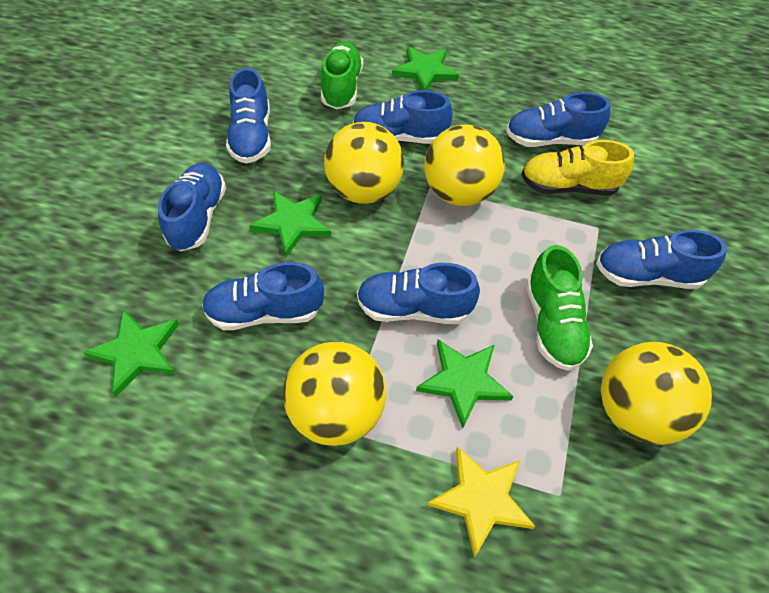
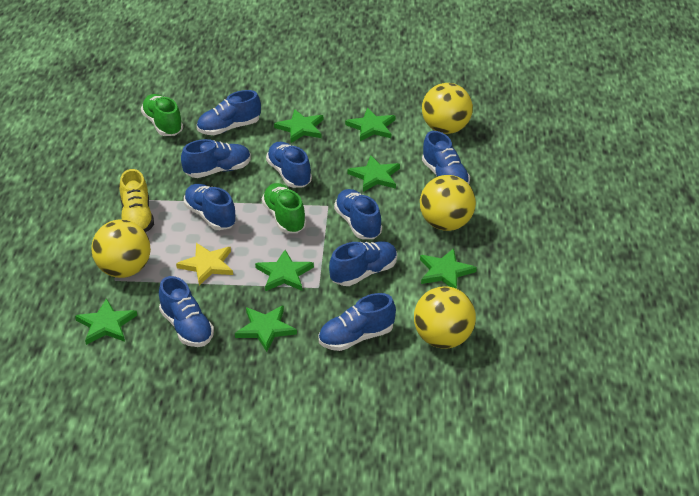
blue shoe: [158,163,226,251] [202,262,324,330] [226,68,271,164] [353,90,453,144] [357,263,480,324] [506,92,610,147] [596,230,727,289] = 7 -> [159,276,214,347] [181,139,251,178] [184,184,236,230] [197,90,261,135] [266,142,312,188] [319,293,396,351] [329,241,397,286] [334,189,382,239] [422,131,470,184] = 9
green star: [83,309,179,397] [249,191,331,257] [392,47,459,90] [416,339,513,428] = 4 -> [75,298,137,345] [235,305,297,352] [255,250,314,291] [274,109,323,143] [345,108,395,141] [348,155,400,192] [420,248,477,289] = 7

